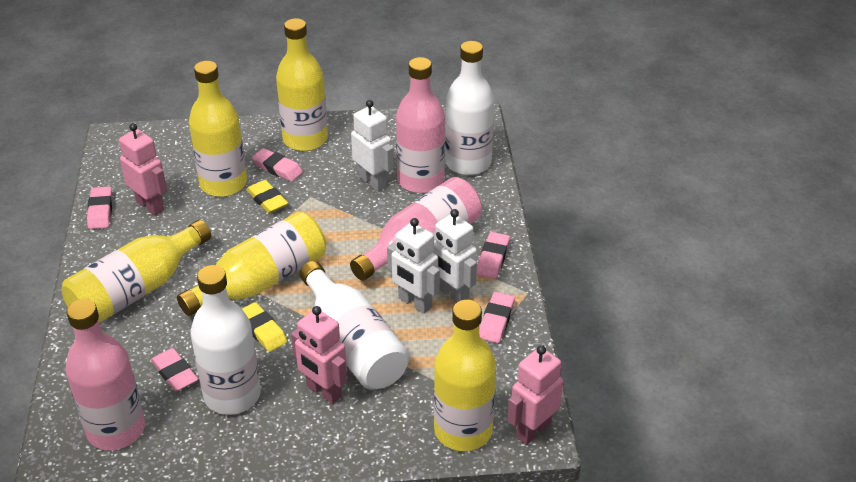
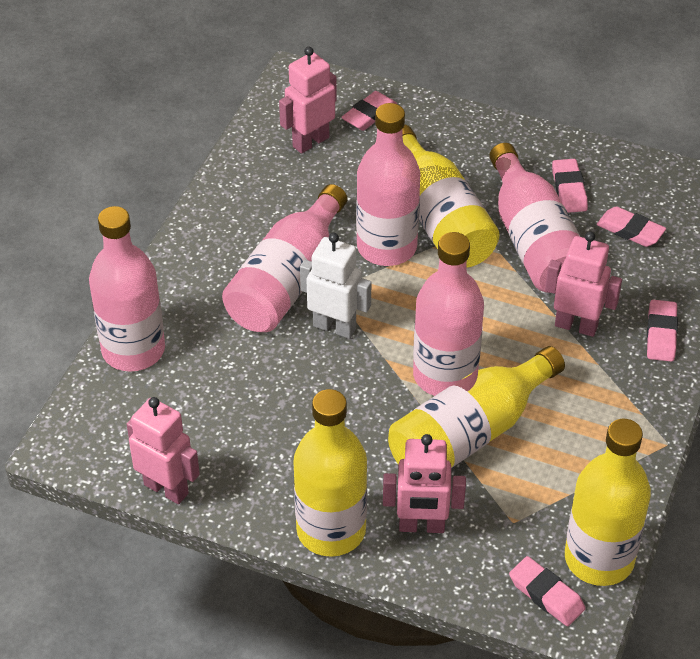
pink bottle: [65,299,145,450] [350,177,482,281] [396,57,445,193] = 3 -> [89,206,165,372] [222,184,347,332] [356,103,420,266] [413,232,484,396] [489,143,581,293] = 5
pink robot: [119,123,167,216] [291,306,347,404] [507,345,563,445] = 3 -> [127,397,200,504] [279,47,337,154] [383,434,466,533] [545,232,622,337] = 4
white bottle: [191,265,261,415] [299,261,409,390] [445,41,494,175] = 3 -> none = 0
white robot: [351,100,394,192] [387,218,440,314] [433,209,477,303] = 3 -> [300,233,371,339] = 1
yellow bottle: [61,220,211,323] [177,212,326,316] [189,61,247,197] [276,18,328,151] [434,300,497,451] = 5 -> [293,389,367,557] [388,346,565,468] [402,125,500,268] [565,419,651,586] = 4
yellow eraser: [242,302,287,352] [246,180,288,213] = 2 -> none = 0

